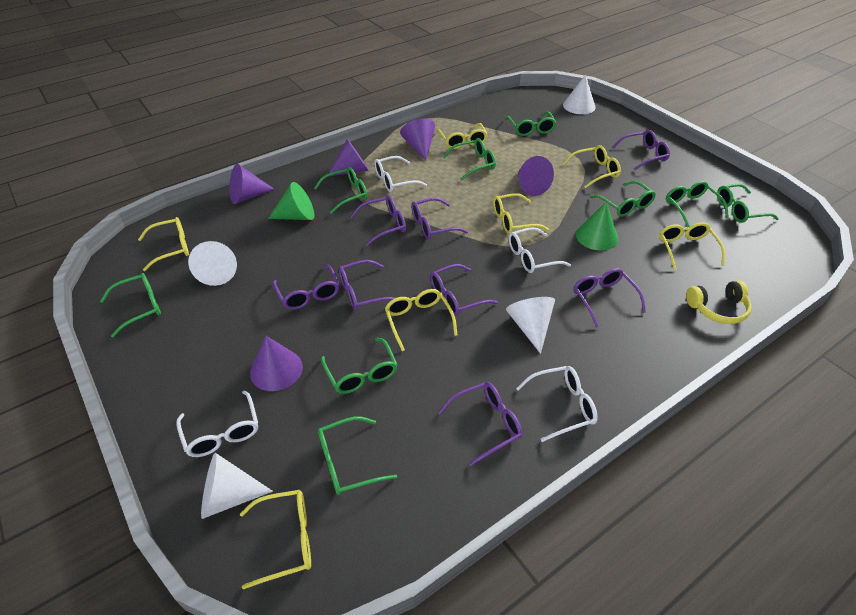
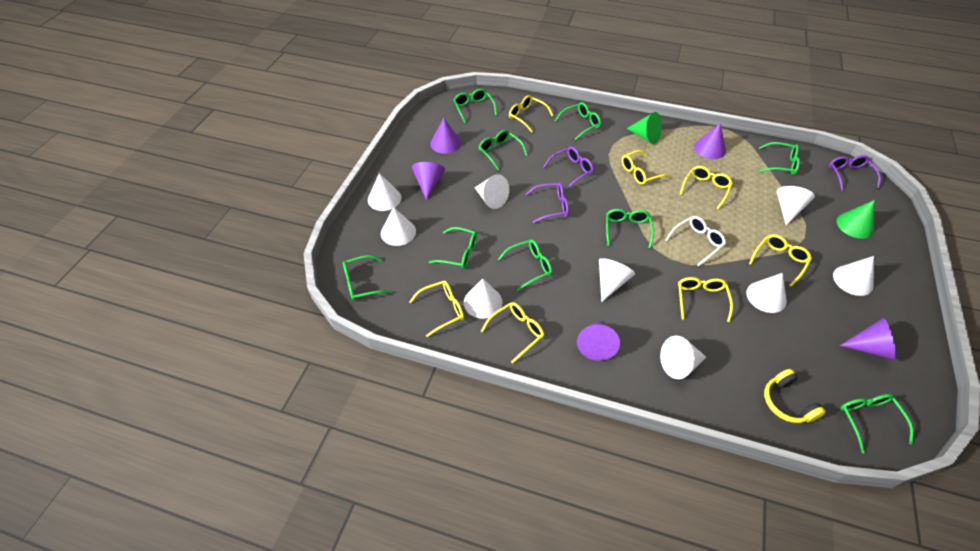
purple glasses: [273,265,339,310] [338,260,395,310] [350,195,406,246] [411,198,468,239] [430,264,498,316] [438,382,522,466] [573,268,646,328] [612,130,670,170] = 8 -> [526,183,569,223] [543,147,594,189] [829,155,881,191] = 3
white cone: [188,241,237,286] [201,453,273,519] [506,297,555,354] [563,74,596,114] = 4 -> [368,173,401,211] [381,207,416,246] [464,278,502,319] [475,174,509,209] [599,258,635,302] [660,336,706,379] [746,273,787,313] [777,186,815,226] [833,256,874,296] = 9
white glasses: [176,390,258,457] [374,156,427,192] [508,227,571,273] [516,366,598,442] = 4 -> [666,216,726,266] = 1

